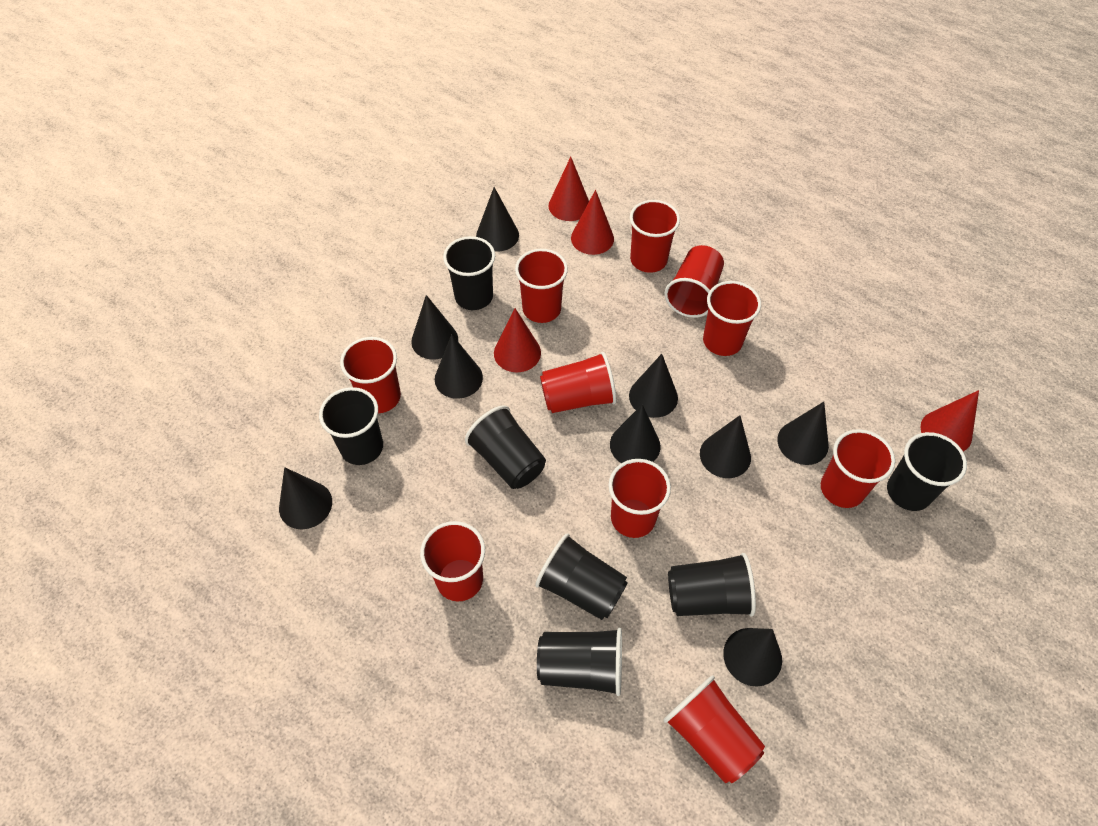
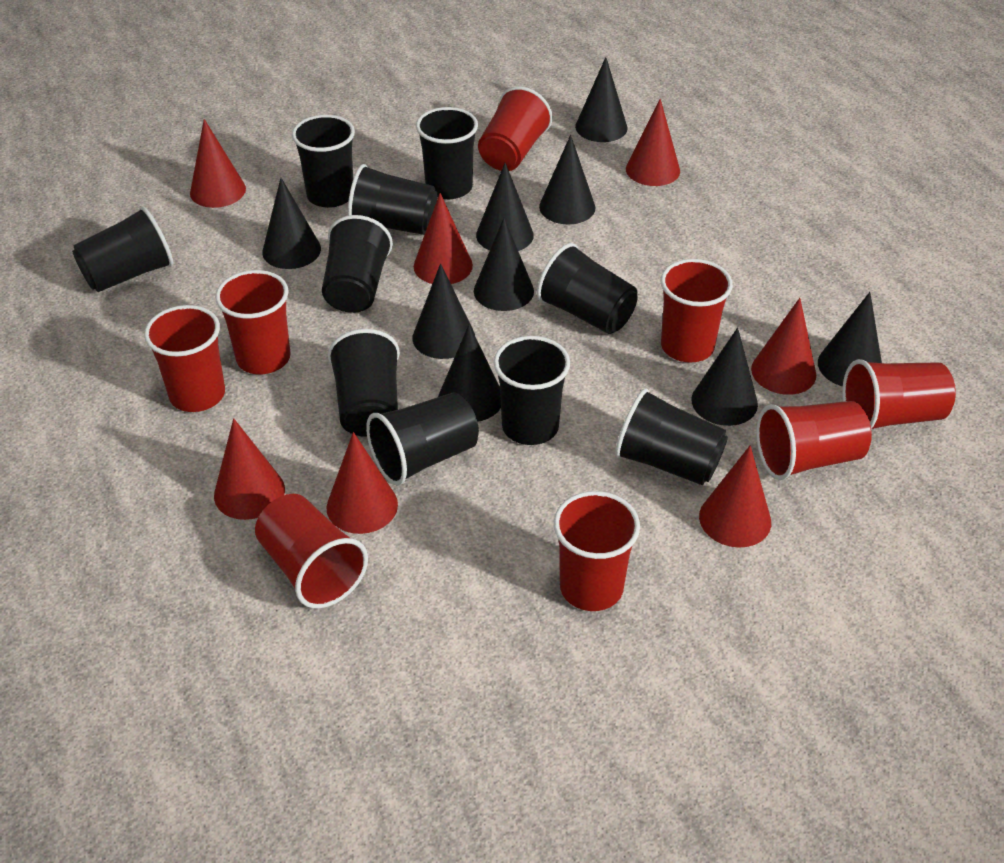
black cup: [319,387,383,465] [443,236,495,310] [465,405,546,489] [535,533,628,620] [537,628,622,696] [668,553,756,617] [887,432,967,511] = 7 -> [72,207,173,292] [292,115,355,208] [322,215,393,313] [328,329,400,437] [348,164,437,235] [366,393,479,485] [416,107,478,199] [494,336,570,445] [537,243,638,334] [615,388,728,485] = 10
red cone: [494,308,541,372] [548,157,589,221] [571,190,614,255] [920,390,979,451] = 4 -> [190,119,246,208] [214,418,285,520] [327,432,398,534] [414,193,473,284] [626,99,680,186] [699,445,771,548] [751,298,816,395] = 7
red cup: [340,337,401,413] [420,521,485,601] [515,249,568,323] [540,352,617,413] [609,459,671,538] [630,200,680,273] [663,675,765,783] [665,245,724,318] [703,281,761,356] [821,429,895,508] = 10 -> [144,305,225,412] [215,270,291,374] [255,494,368,609] [478,86,552,171] [554,491,640,611] [661,259,733,363] [756,401,872,480] [842,359,956,429] = 8

